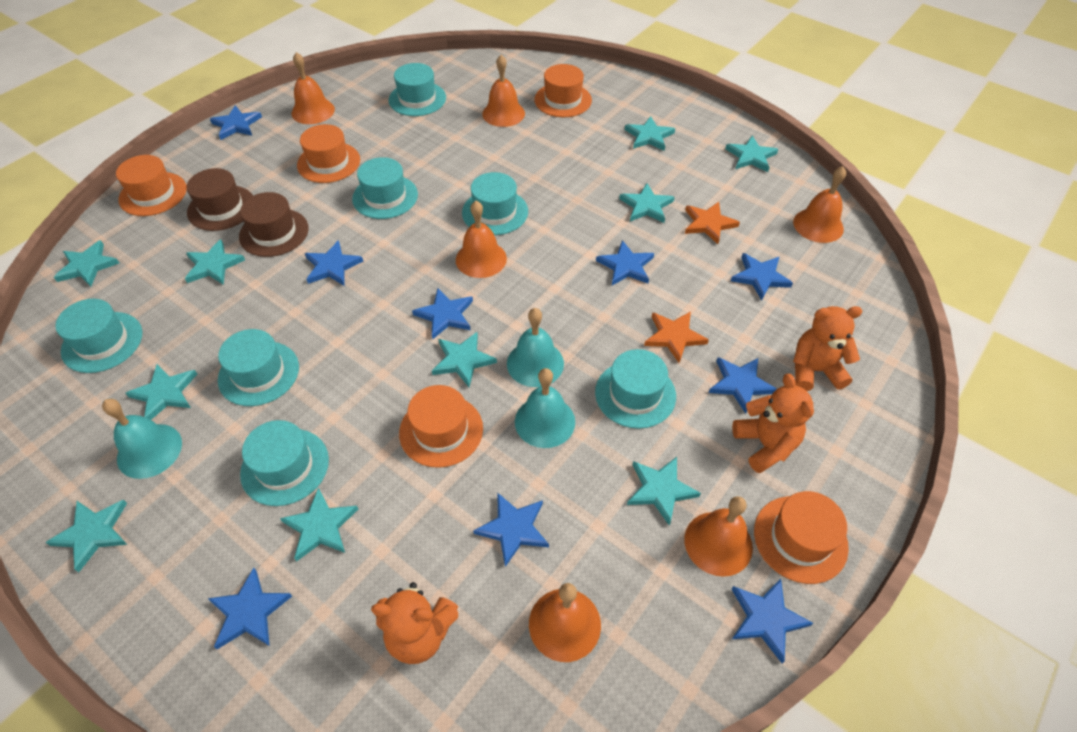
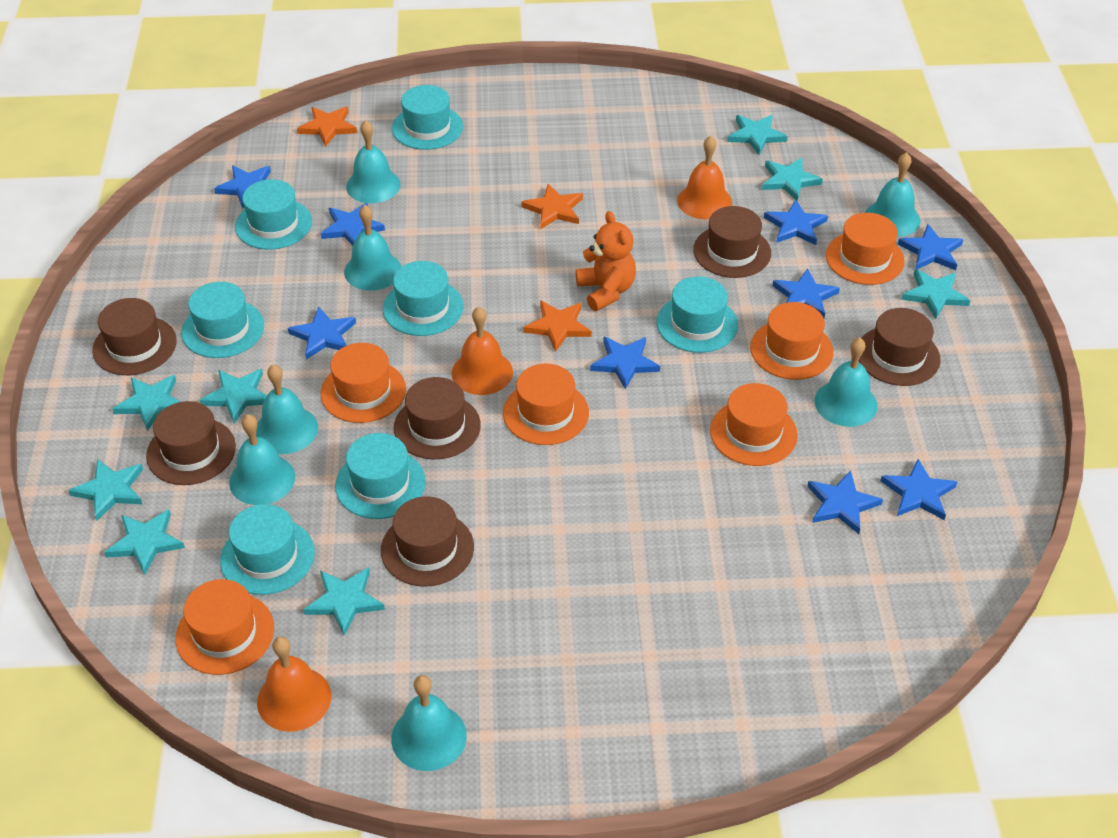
brown hat: [187,168,253,231] [239,192,309,257] = 2 -> [92,298,177,375] [146,401,236,485] [381,496,474,587] [394,377,481,459] [693,206,771,278] [859,308,941,386] = 6
orange bell: [292,52,335,124] [456,201,507,278] [482,55,525,127] [529,583,601,662] [684,496,753,577] [793,166,846,243] = 6 -> [257,636,331,732] [452,307,513,395] [677,136,732,220] = 3
orange hat: [116,155,187,216] [297,124,360,183] [399,385,483,468] [534,64,592,117] [754,491,849,584] = 5 -> [175,579,274,675] [321,343,406,423] [503,364,589,445] [710,383,798,466] [750,302,834,380] [826,213,905,285] = 6
orange star: [644,311,709,363] [685,202,740,244] = 2 -> [297,107,357,146] [522,184,583,229] [523,300,592,352] = 3
orange teddy bear: [371,582,458,664] [732,374,814,473] [793,306,863,391] = 3 -> [576,211,636,311] = 1
turquoise bell: [102,399,182,479] [507,308,564,387] [515,368,575,448] = 3 -> [229,414,295,505] [256,364,318,454] [344,205,401,291] [346,120,401,203] [391,675,467,771] [814,337,878,427] [865,152,920,237] = 7
turquoise star: [45,500,127,572] [54,240,119,286] [126,364,197,420] [185,240,245,285] [280,488,358,562] [432,332,497,387] [619,183,675,223] [625,116,675,151] [627,457,701,526] [725,136,778,172] = 10 -> [68,459,143,521] [104,509,185,575] [112,375,180,431] [200,369,267,423] [303,567,385,636] [727,115,788,155] [762,158,823,201] [901,269,971,319] = 8

